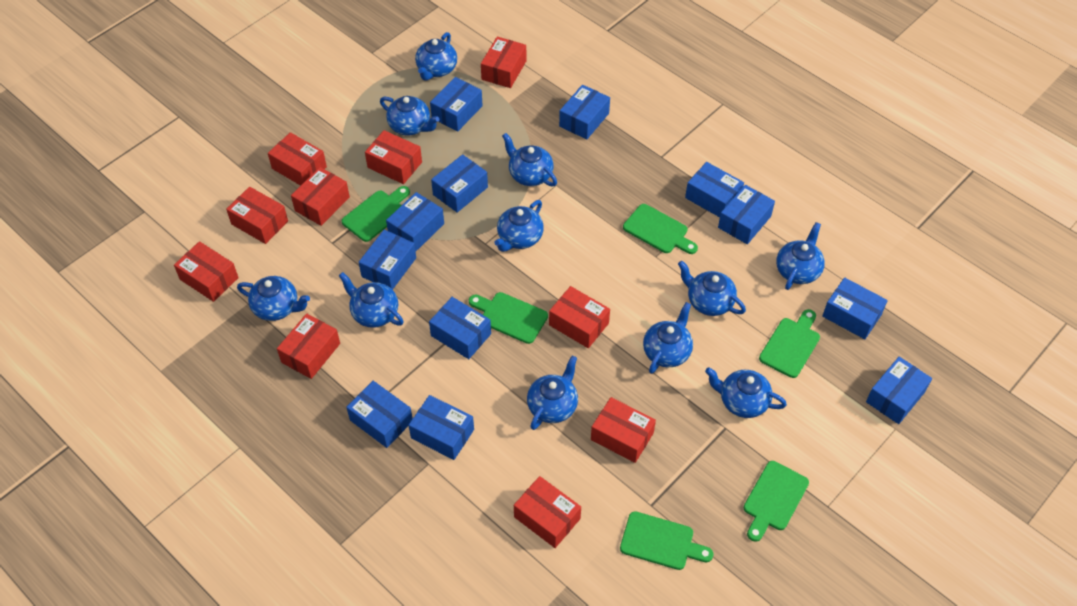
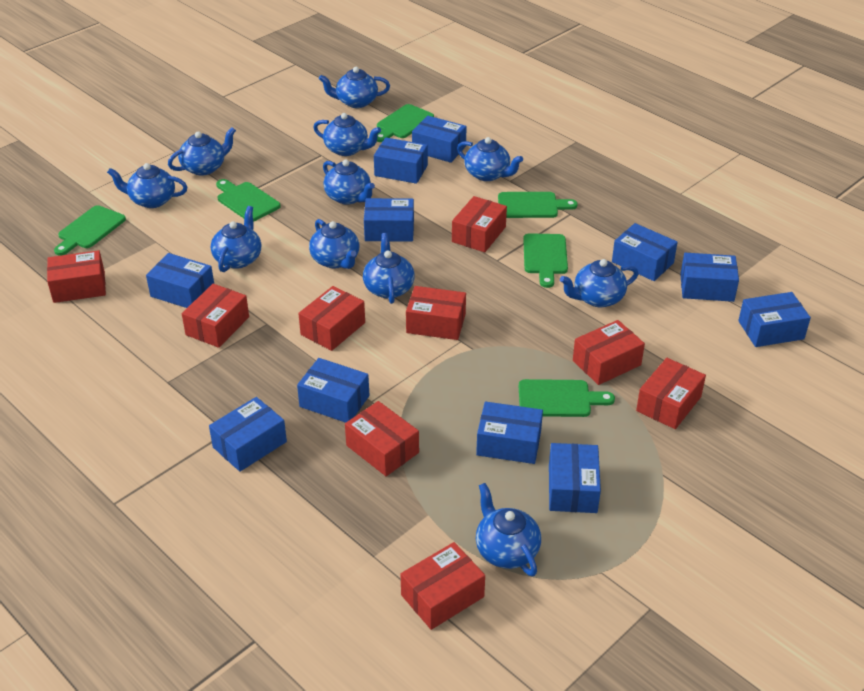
blue box: [346,381,413,448] [359,230,416,290] [386,192,444,251] [409,395,474,460] [429,297,491,359] [430,77,483,132] [431,154,488,213] [559,85,610,140] [685,162,744,217] [718,185,775,244] [822,278,888,339] [866,357,932,424] = 12 -> [146,253,214,308] [209,397,287,472] [297,358,369,423] [364,198,414,242] [374,137,428,184] [412,116,467,163] [476,402,543,464] [549,443,601,513] [612,223,678,281] [680,253,739,302] [738,292,811,347] = 11
red box: [174,241,239,302] [226,187,288,244] [268,132,327,186] [277,313,340,379] [291,167,350,226] [365,130,422,184] [481,37,526,88] [514,476,581,548] [549,286,610,348] [591,397,656,463] = 10 -> [47,250,106,303] [182,284,249,348] [298,286,365,351] [345,401,419,476] [401,542,485,630] [406,286,466,340] [452,196,507,252] [573,320,645,385] [636,358,706,429] = 9

